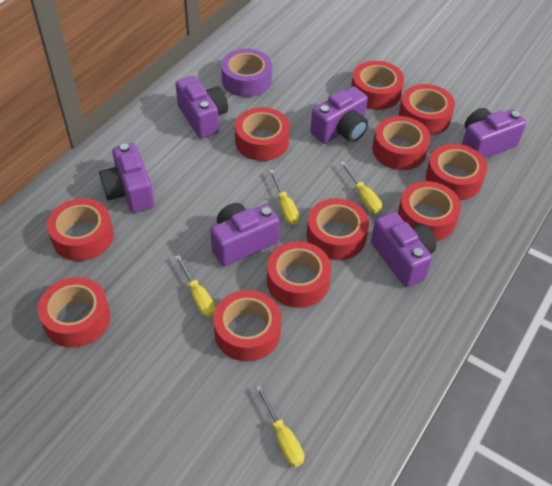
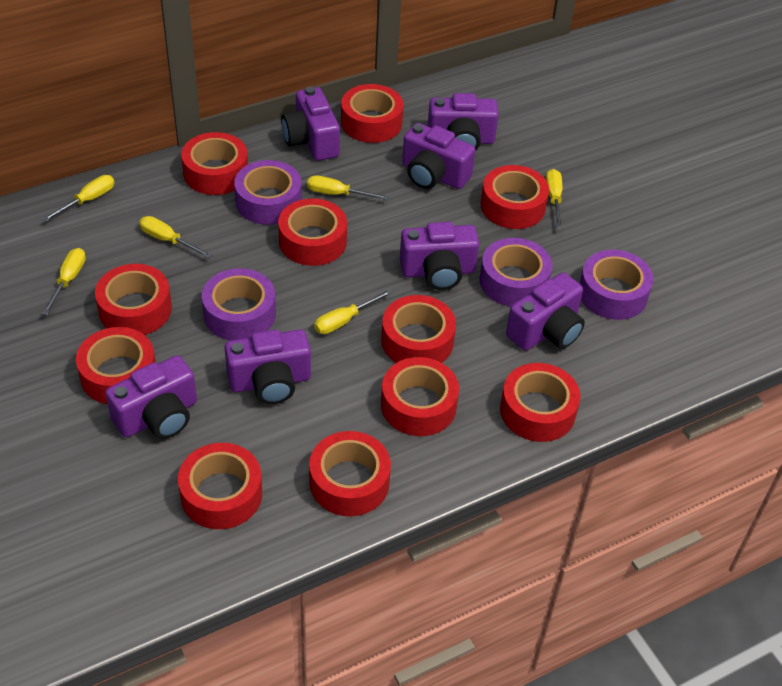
purple camera: [99,143,154,213] [176,76,228,139] [210,203,280,266] [311,86,368,144] [371,212,436,287] [462,108,526,159] = 6 -> [105,355,197,439] [224,329,311,404] [281,87,340,161] [400,222,479,290] [402,123,475,189] [427,93,499,151] [506,272,585,351] = 7
purple tape: [221,49,272,97] = 1 -> [202,268,276,341] [234,160,302,225] [480,238,552,307] [579,250,653,320] = 4
yellow screwdriver: [175,255,215,317] [256,386,304,467] [269,170,300,225] [340,162,382,213] = 4 -> [42,248,86,315] [43,175,114,222] [139,216,212,258] [307,175,389,200] [314,289,392,334] [546,169,562,229] = 6

